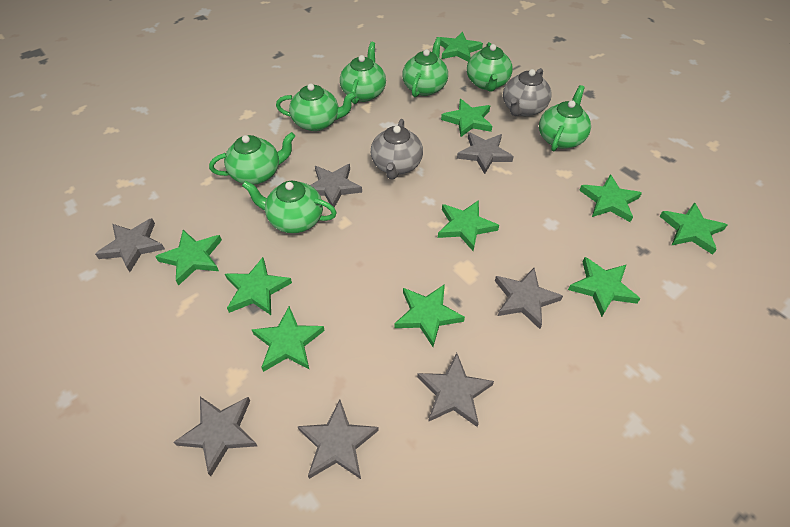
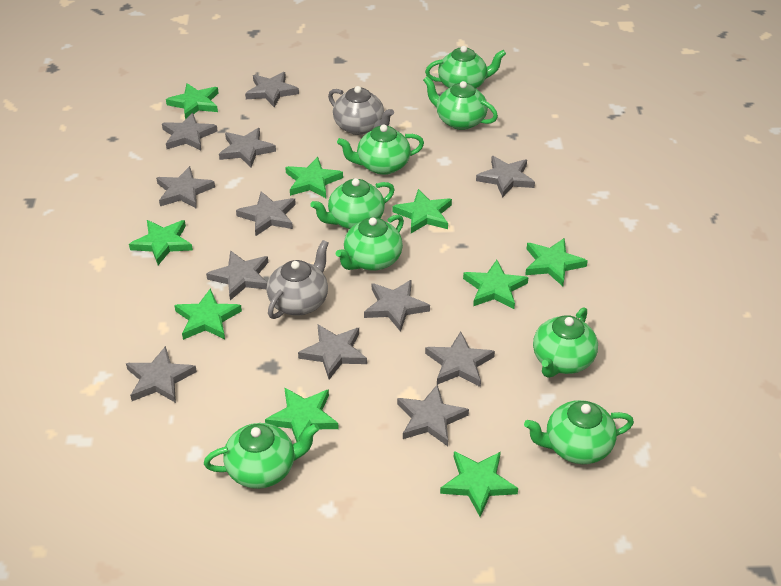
green star: [155,230,222,286] [225,257,292,315] [252,306,325,372] [394,284,465,347] [438,200,499,251] [440,32,483,62] [441,99,492,137] [568,257,640,317] [579,174,642,222] [660,202,727,255] = 10 -> [129,220,193,265] [166,83,219,120] [174,289,242,340] [265,387,339,442] [285,157,343,198] [393,189,452,233] [440,451,518,517] [463,260,529,309] [525,238,588,286] = 9
green teapot: [209,132,295,185] [242,181,337,233] [276,84,356,131] [340,42,386,104] [402,37,448,97] [467,42,513,91] [539,85,591,151] = 7 -> [204,423,319,489] [310,178,395,229] [336,215,404,271] [337,125,424,175] [423,77,498,130] [425,46,506,88] [524,400,634,464] [533,307,598,378] = 8
grey star: [95,218,165,272] [174,397,257,476] [297,399,379,479] [310,164,362,208] [417,353,494,427] [457,132,514,174] [495,268,563,329] = 7 -> [126,346,197,403] [156,166,215,209] [162,113,218,150] [206,250,268,300] [219,128,276,167] [236,191,296,236] [245,72,299,108] [298,325,367,380] [364,280,430,332] [397,384,469,446] [425,331,495,387] [476,156,535,198] = 12

